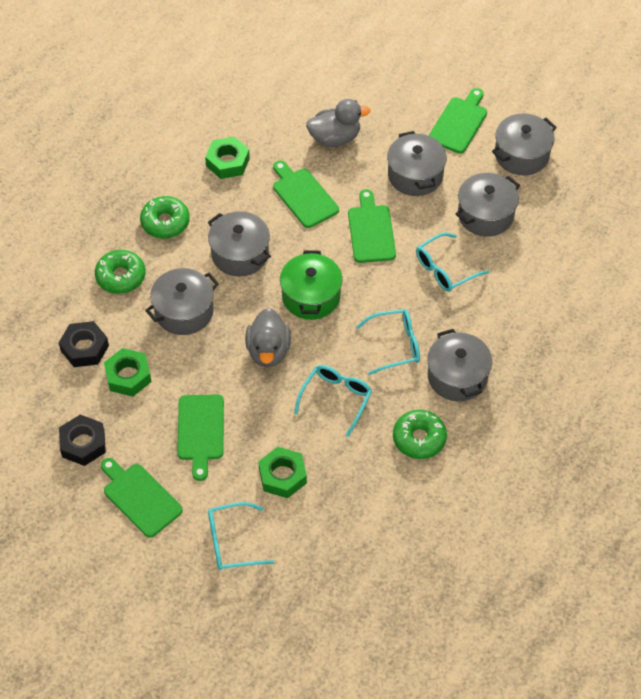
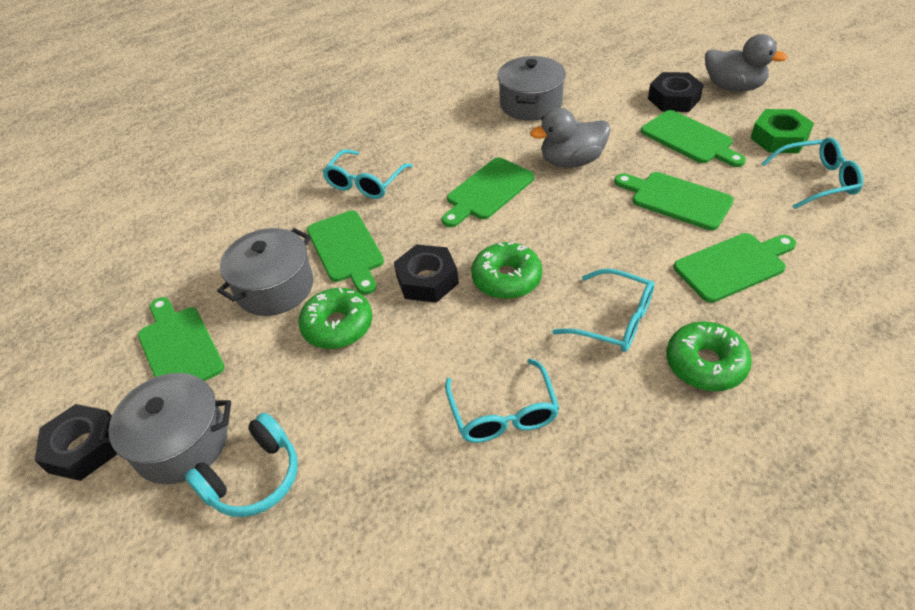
black nut: [59,321,109,367] [59,415,106,466] = 2 -> [35,404,116,481] [394,244,459,303] [648,72,704,112] = 3
green cutting board: [101,458,183,538] [177,394,224,481] [273,161,339,228] [348,189,396,263] [428,88,487,154] = 5 -> [138,297,225,381] [307,211,384,295] [442,157,535,227] [614,172,734,230] [641,110,746,167] [674,233,796,303] = 6
green nut: [104,348,152,396] [205,137,250,179] [258,447,307,498] = 3 -> [751,109,814,153] = 1
green pot: [280,250,343,320] = 1 -> none = 0
grey pot: [145,268,219,335] [208,211,271,277] [387,131,447,196] [427,329,492,401] [456,173,520,237] [492,114,557,175] = 6 -> [98,373,231,484] [217,228,313,316] [497,56,566,121] = 3
turquoise headphones: none = 0 -> [185,412,298,517] = 1

